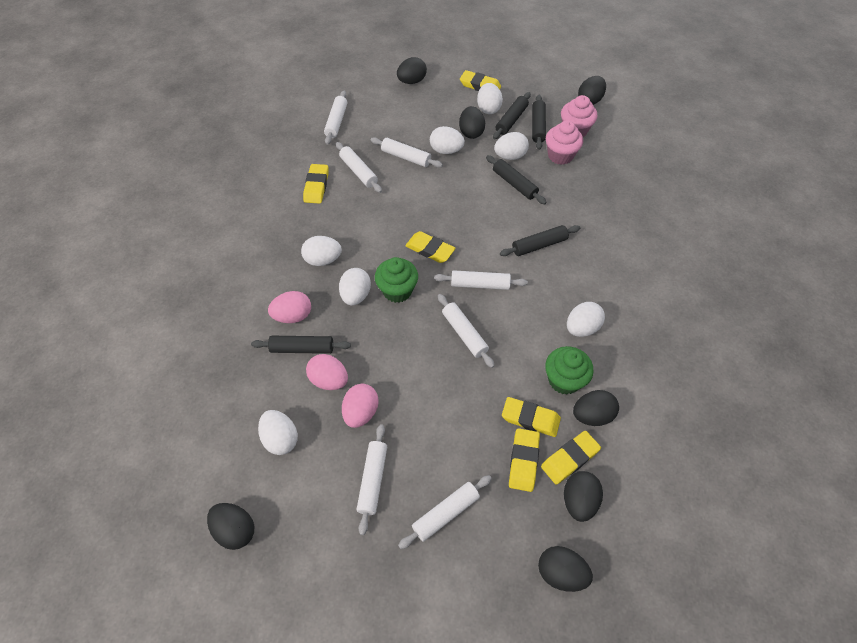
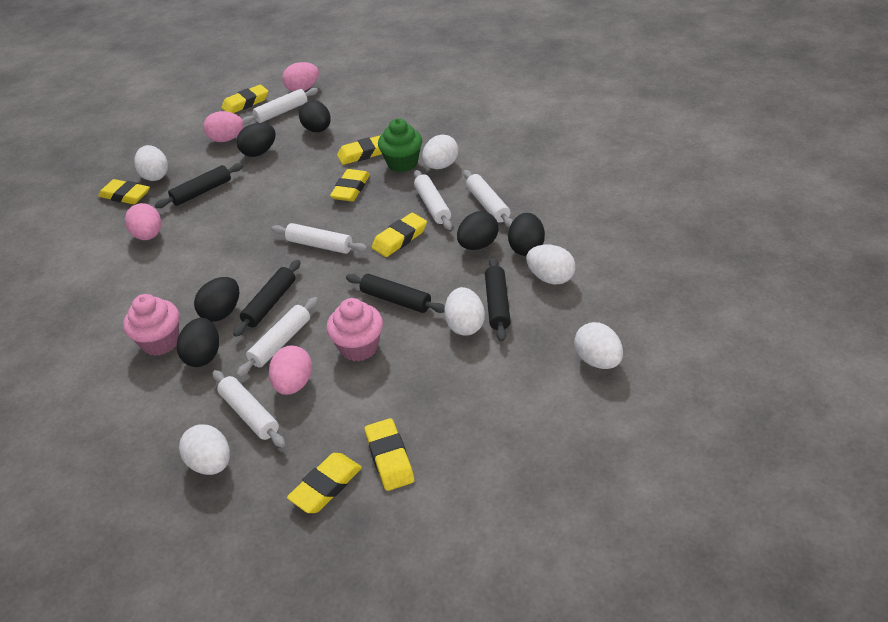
black egg: [207,503,254,550] [397,57,427,84] [459,106,485,139] [538,546,593,592] [564,471,603,522] [573,390,619,426] [578,76,606,105] = 7 -> [177,318,219,367] [194,277,239,322] [237,123,276,157] [299,100,331,132] [457,211,499,250] [508,213,545,256] = 6
black rolling pin: [251,336,351,354] [486,155,547,204] [493,92,531,139] [500,225,580,256] [532,95,546,150] = 5 -> [155,163,243,208] [233,260,300,337] [346,274,445,313] [485,257,511,341] = 4
green cupcake: [375,257,418,303] [545,346,593,395] = 2 -> [378,118,422,172] = 1
pink egg: [268,291,311,323] [306,354,348,390] [342,384,379,428] = 3 -> [125,203,161,240] [203,111,244,142] [269,345,312,395] [282,62,319,92] = 4
white egg: [258,410,298,455] [301,236,342,266] [339,268,371,305] [430,126,465,154] [477,83,503,114] [494,132,529,160] [567,302,605,337] = 7 -> [134,145,168,181] [179,424,230,475] [422,134,458,169] [444,287,485,336] [526,245,575,285] [574,322,623,369] = 6
white rolling pin: [324,91,347,145] [336,142,382,193] [356,424,387,535] [370,137,443,168] [398,475,492,549] [434,270,528,290] [438,294,495,368] = 7 -> [213,370,285,447] [237,297,318,377] [242,88,318,124] [271,223,367,254] [414,170,452,230] [463,170,513,227] = 6
yellow eraser: [303,164,329,204] [405,231,456,263] [460,70,501,91] [502,397,561,437] [509,428,540,492] [541,431,601,485] = 6 -> [98,179,150,204] [221,85,269,113] [287,453,362,513] [330,169,370,202] [337,135,382,165] [365,418,414,491] [372,213,427,257] = 7

